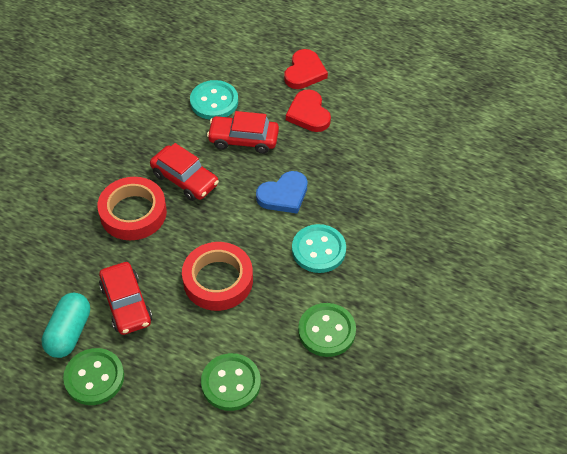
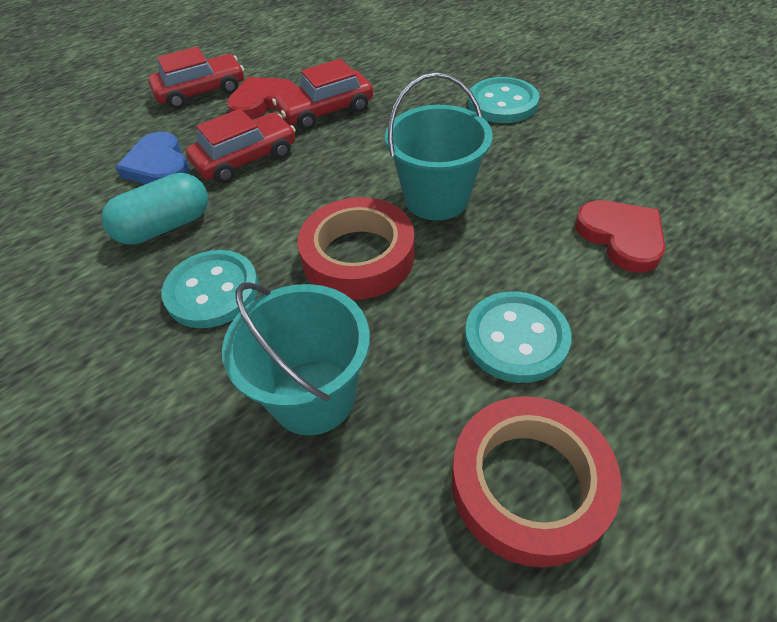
green button: [63,348,124,405] [201,353,261,411] [298,303,356,357] = 3 -> none = 0
turquoise bucket: none = 0 -> [222,282,370,435] [385,72,493,220] = 2
turquoise button: [190,80,238,120] [292,224,346,273] = 2 -> [162,250,259,328] [465,291,572,383] [468,77,539,123] = 3

